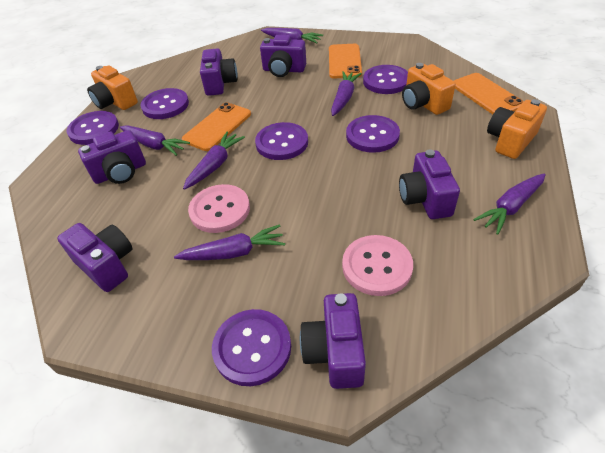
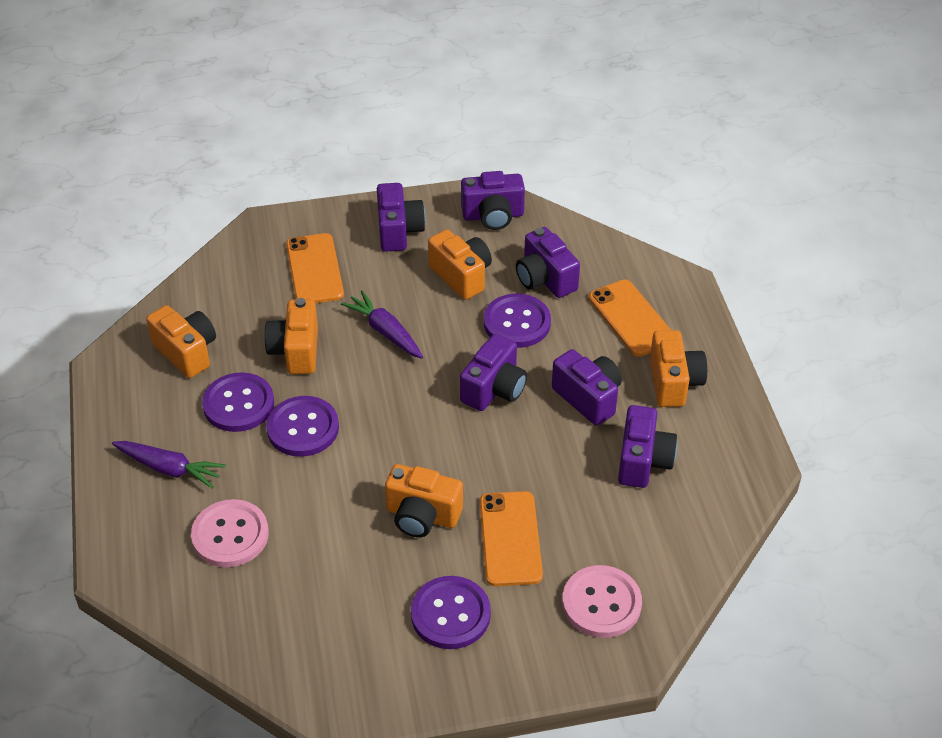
orange camera: [87,65,138,110] [402,63,456,115] [487,99,547,159] = 3 -> [146,305,216,378] [264,298,318,374] [385,464,463,537] [428,230,492,300] [650,330,707,407] = 5
purple button: [67,111,119,145] [141,88,189,119] [212,309,291,386] [255,122,308,160] [346,115,400,153] [363,65,408,94] = 6 -> [202,372,274,432] [266,396,339,457] [411,576,491,649] [484,294,551,348] = 4
purple carrot: [120,125,190,156] [174,225,285,260] [183,132,245,190] [261,28,323,43] [331,71,362,116] [473,173,546,235] = 6 -> [112,441,226,488] [341,290,423,359] = 2

